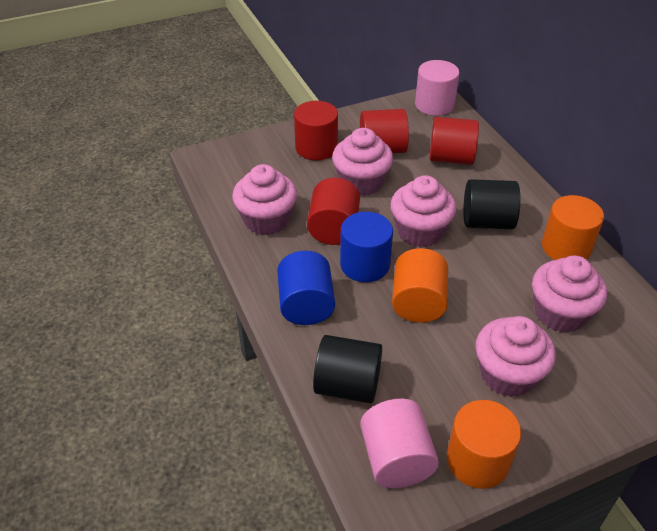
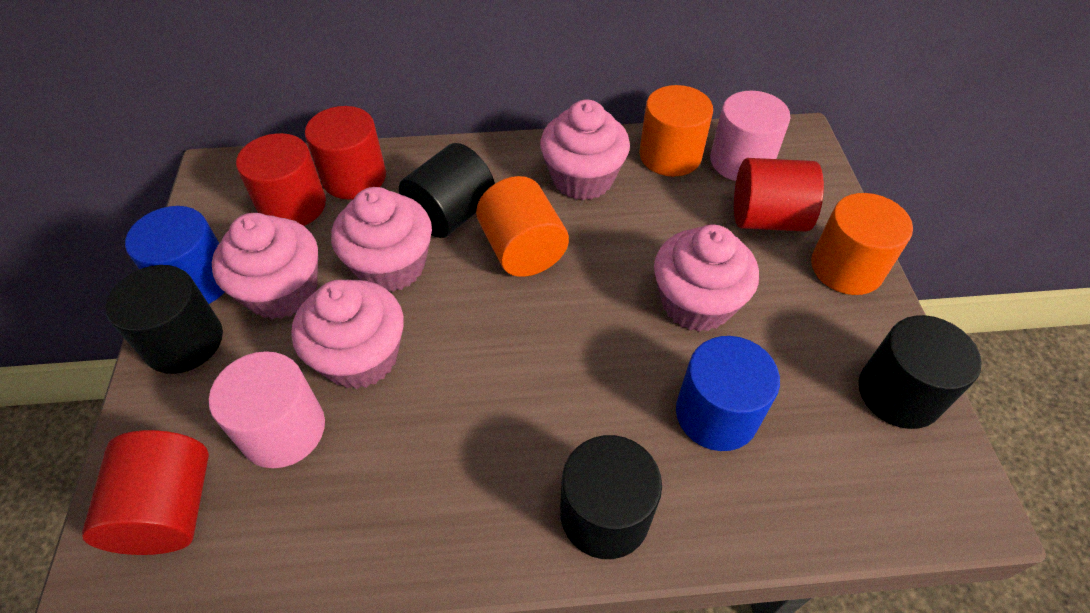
black cylinder: [313,335,382,404] [463,179,521,229] = 2 -> [106,265,223,374] [399,143,495,238] [560,435,662,559] [859,315,982,429] = 4

